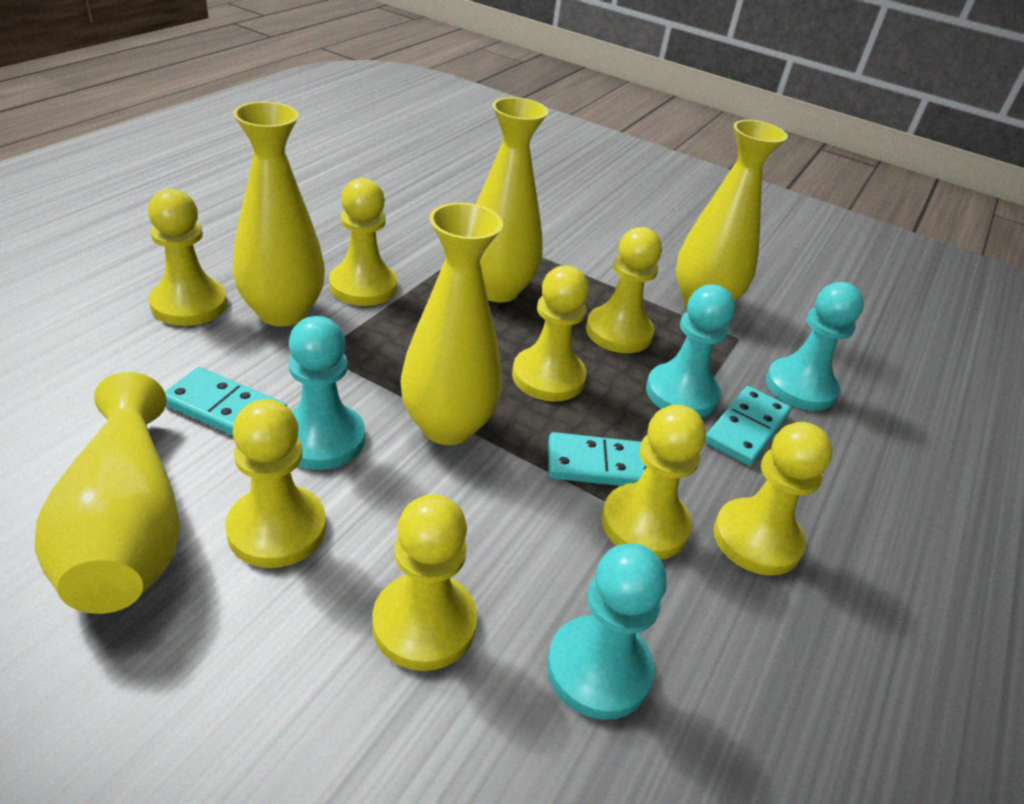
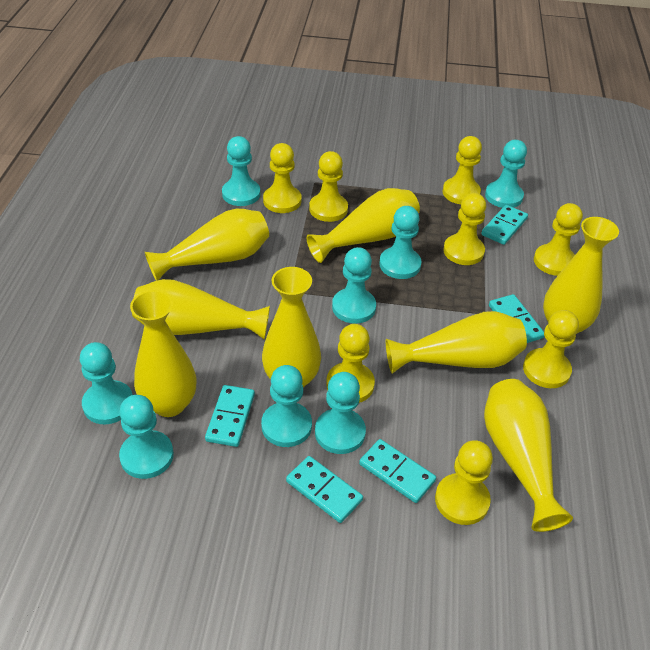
turquoise domino: [165,367,287,435] [548,432,647,486] [705,386,791,466] = 3 -> [205,385,255,447] [286,456,363,523] [359,439,436,503] [481,205,528,245] [489,294,544,343] = 5
turquoise pawn: [289,316,365,470] [547,543,667,720] [646,284,735,417] [766,282,864,411] = 4 -> [80,342,133,424] [119,395,174,479] [222,136,260,206] [261,365,312,447] [315,372,366,454] [332,247,376,324] [379,206,422,279] [485,140,527,208] = 8
yellow vase: [35,372,180,614] [233,102,325,326] [401,203,503,445] [476,97,548,302] [676,120,788,306] = 5 -> [130,290,196,417] [132,279,270,340] [145,209,269,281] [262,267,321,388] [307,188,420,263] [386,311,527,374] [484,379,573,532] [543,217,619,334] = 8

